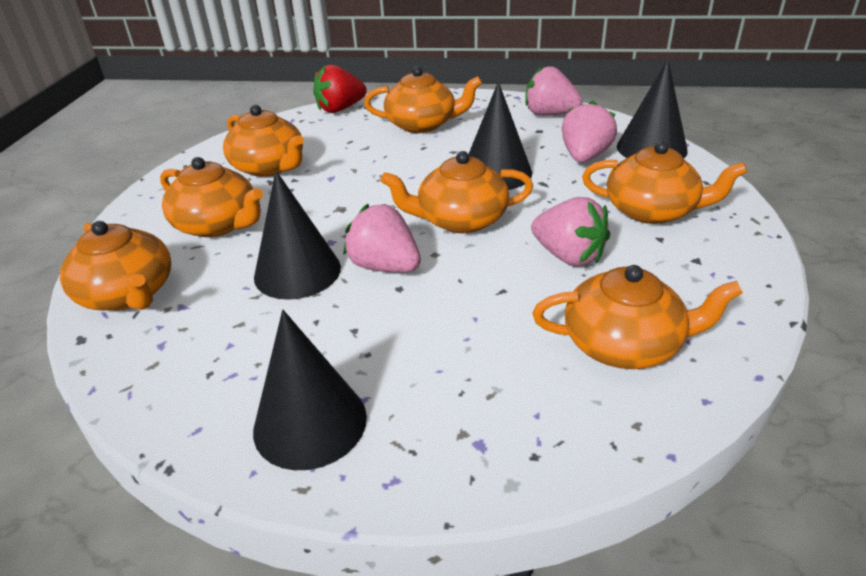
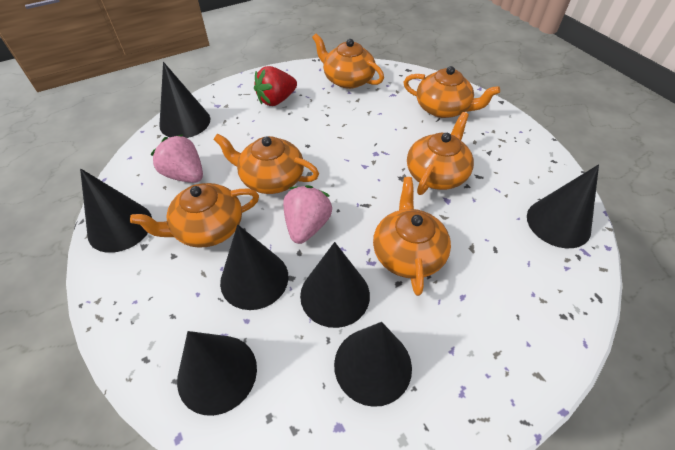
black cone: [253,310,367,470] [254,171,341,300] [469,82,532,190] [617,59,688,159] = 4 -> [80,168,152,253] [159,62,210,138] [177,331,257,416] [220,224,288,310] [300,242,370,328] [334,322,412,407] [527,164,599,248] = 7
orange teapot: [60,221,171,311] [160,157,263,237] [223,105,304,177] [364,66,482,133] [381,151,533,233] [533,265,743,369] [582,141,747,224] = 7 -> [130,183,259,248] [213,134,319,194] [312,34,384,89] [373,177,451,296] [403,66,500,118] [407,112,474,195] = 6
pink strawberry: [343,204,421,272] [525,66,582,116] [531,197,610,266] [562,100,617,162] = 4 -> [150,134,203,183] [283,185,332,244] = 2

